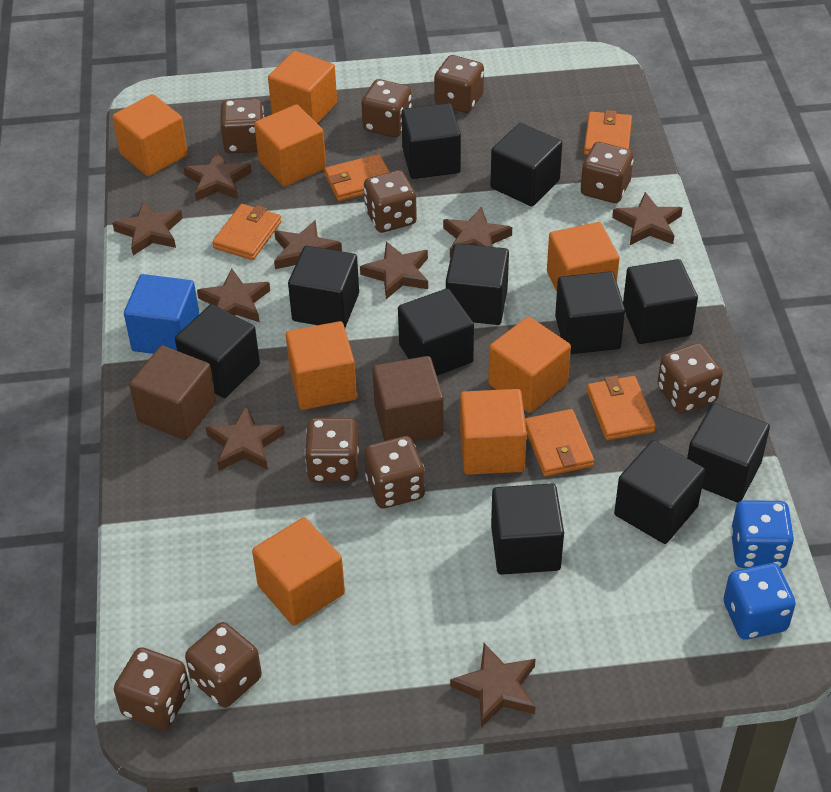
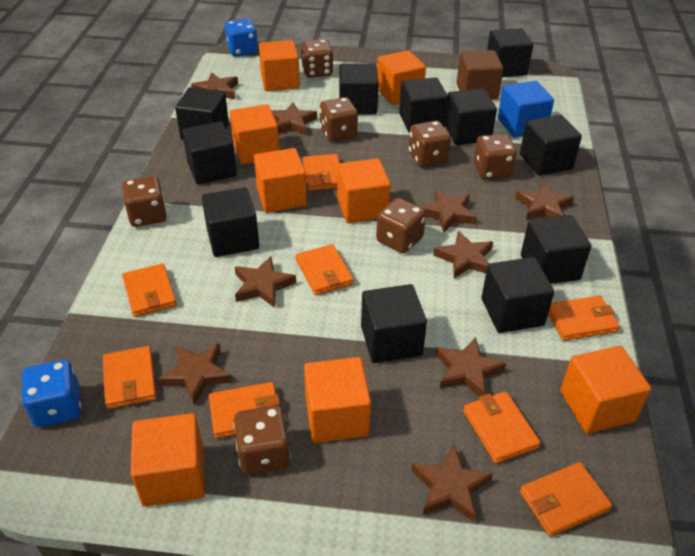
brown cube: [129,346,216,440] [373,356,444,441] = 2 -> [456,50,504,100] = 1
brown dice: [114,647,190,730] [185,622,262,708] [220,98,264,154] [305,418,359,482] [361,79,412,138] [364,170,417,233] [364,436,425,508] [434,55,484,113] [581,142,634,203] [657,343,723,414] = 10 -> [122,176,167,227] [233,405,291,475] [301,39,333,78] [320,97,358,142] [376,198,426,253] [409,121,451,167] [474,134,517,179] = 7
orange wallet: [212,204,281,260] [324,154,390,201] [525,409,594,477] [584,110,632,155] [587,376,656,440] = 5 -> [103,346,156,409] [122,263,177,317] [209,382,280,438] [296,244,354,295] [303,154,340,191] [463,391,541,463] [520,462,612,537] [548,296,620,341] = 8

